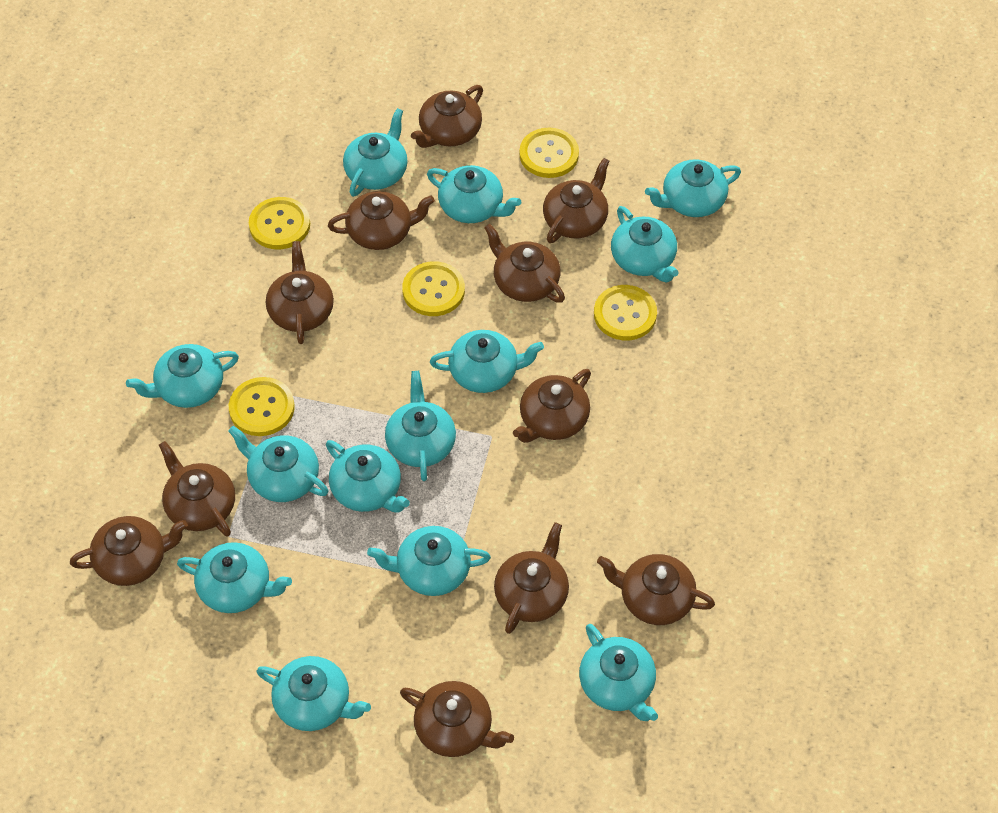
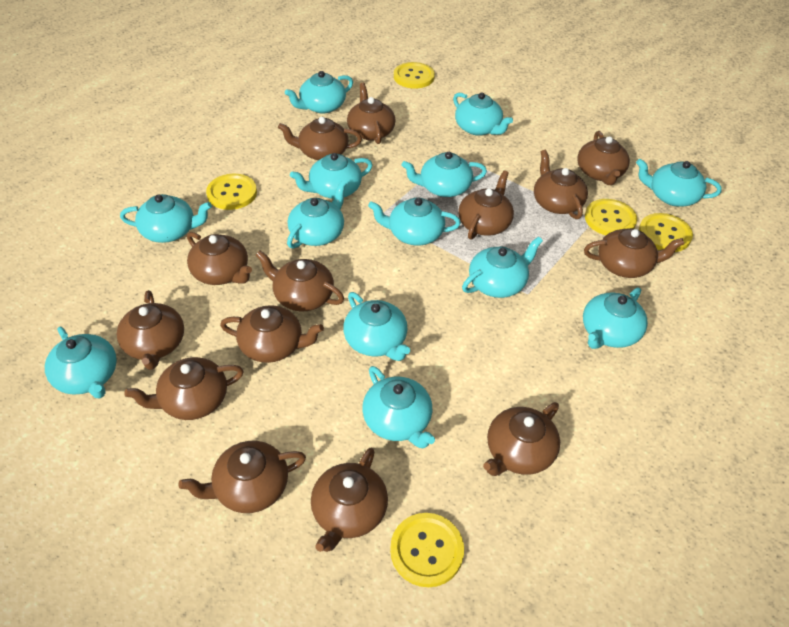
brown teapot: [70,516,188,586] [159,441,235,536] [266,241,334,344] [328,191,435,250] [400,681,514,757] [411,85,483,148] [484,224,565,303] [494,522,569,634] [513,369,591,443] [543,158,609,243] [597,554,715,625] = 11 -> [117,290,184,370] [124,357,244,420] [179,441,306,513] [187,232,252,285] [220,305,324,363] [256,251,344,312] [278,117,362,160] [311,448,388,552] [347,83,396,144] [458,171,514,240] [483,402,560,476] [534,150,588,219] [577,131,630,185] [584,228,684,278] = 14

